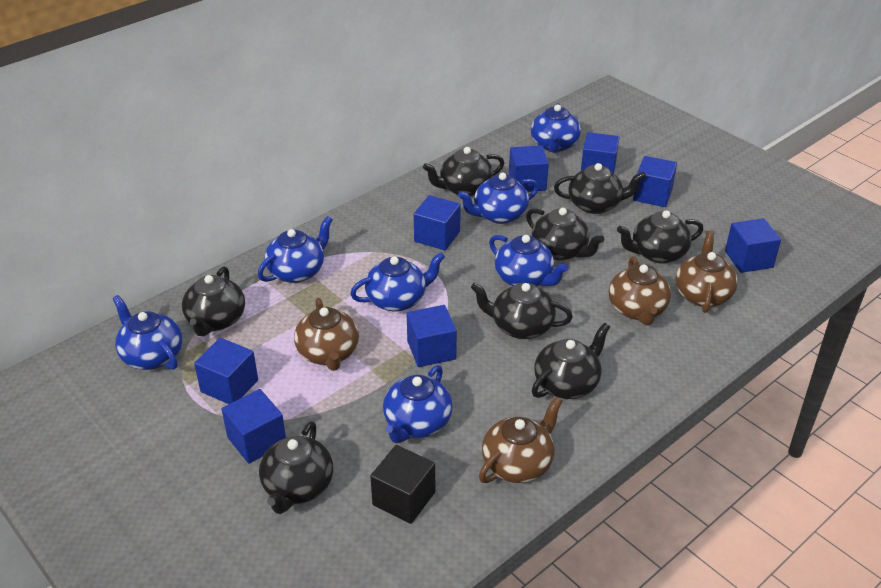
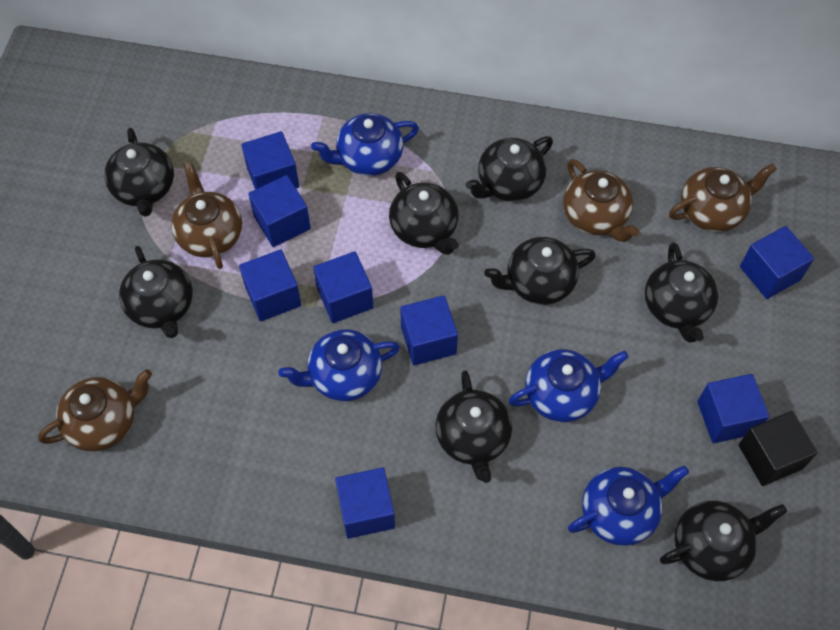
blue teapot: [112,295,182,370] [258,216,333,283] [350,252,445,312] [383,365,453,443] [458,173,539,224] [489,235,569,286] [531,103,581,153] = 7 -> [278,329,400,401] [311,113,419,176] [509,349,628,422] [568,465,689,546] = 4

